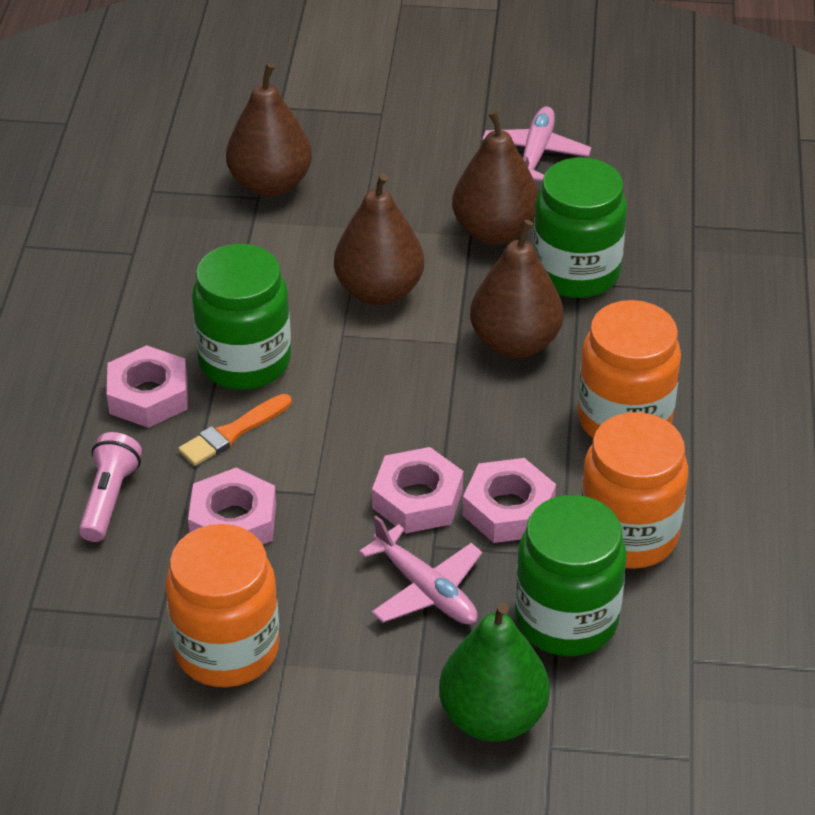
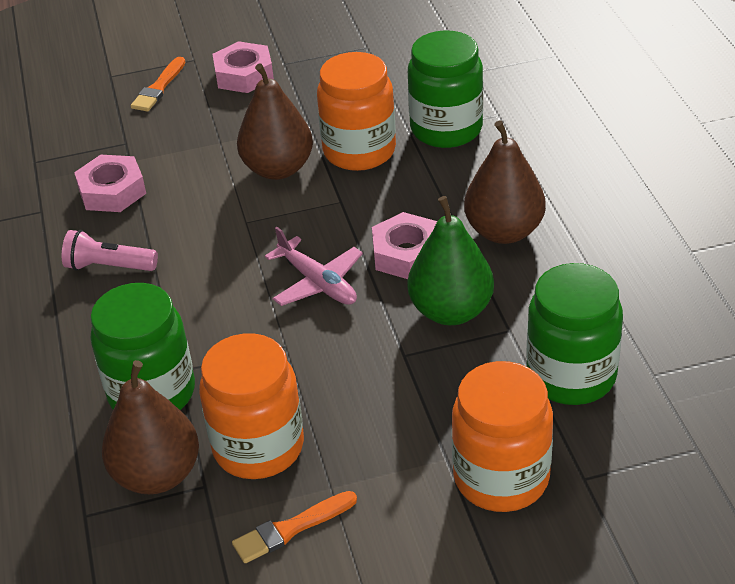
brown pear: [226,63,312,197] [334,173,424,305] [452,110,539,245] [470,220,563,358] = 4 -> [102,360,199,494] [237,63,313,180] [464,120,546,244] = 3
orange brush: [178,394,291,466] = 1 -> [131,57,185,112] [232,491,357,563] = 2
pink nut: [107,345,188,428] [188,468,276,544] [372,447,463,534] [463,458,556,543] = 4 -> [74,155,146,212] [212,41,274,93] [372,212,437,279] = 3
pink plane: [359,515,482,624] [482,107,591,181] = 2 -> [265,227,363,306] = 1

